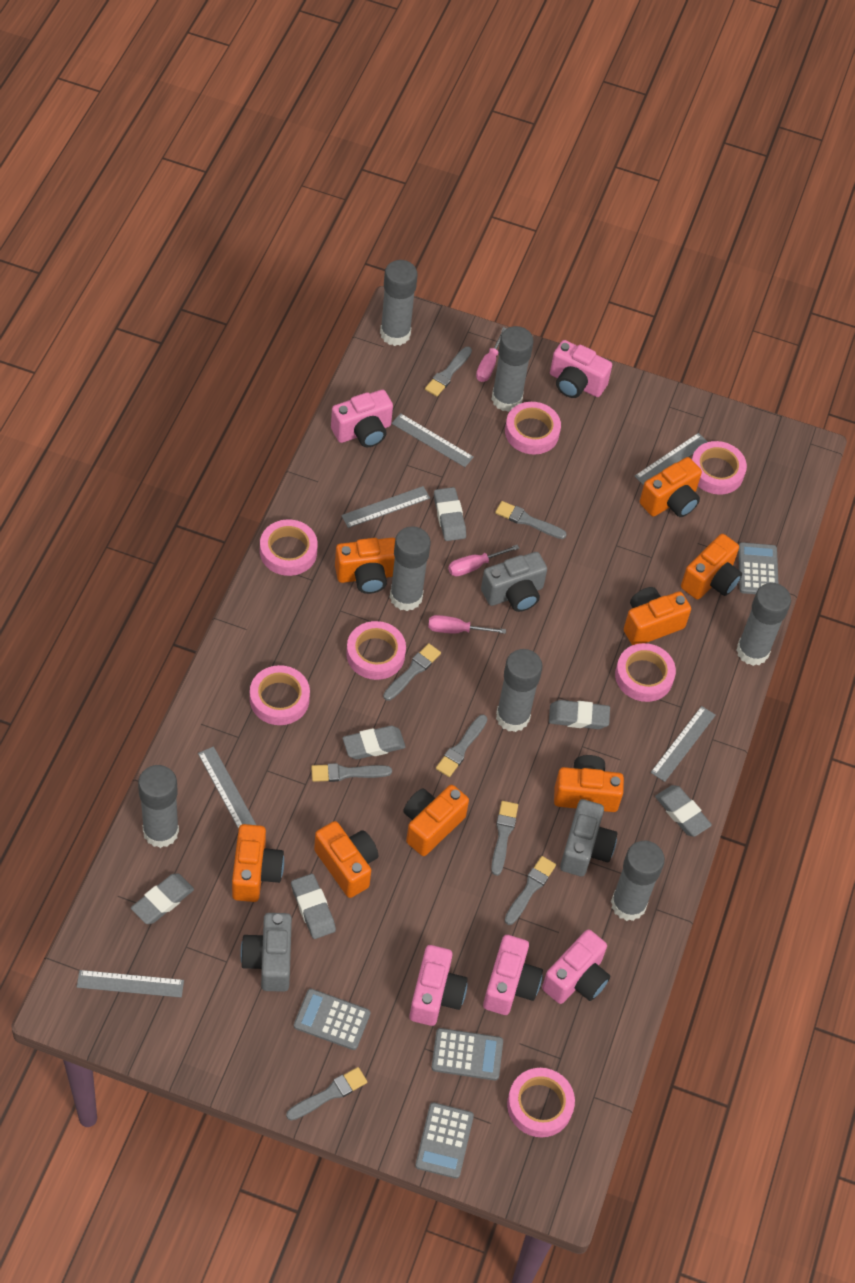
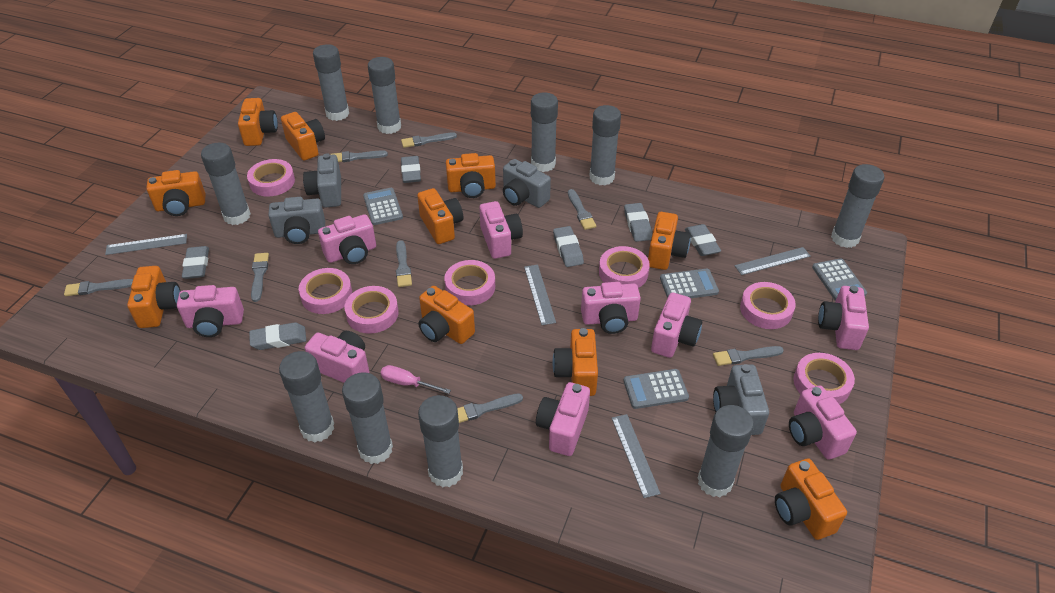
grey camera: [240,913,292,992] [481,552,547,612] [560,799,617,876] = 3 -> [268,197,325,244] [303,154,341,208] [503,159,551,208] [713,364,769,435] = 4
grey glue stick: [138,765,179,848] [380,260,418,346] [390,526,431,611] [491,326,534,412] [496,649,543,732] [611,841,665,921] [736,583,791,666] = 7 -> [201,143,251,225] [279,351,334,443] [313,44,349,121] [342,372,393,464] [368,57,401,134] [418,395,463,488] [531,93,558,172] [589,105,621,185] [698,405,754,497] [831,164,885,248] = 10
grey ruler: [77,970,184,998] [198,746,256,829] [341,486,430,528] [392,413,474,467] [634,433,708,485] [651,706,716,782] = 6 -> [105,234,187,255] [524,265,556,325] [612,414,661,498] [735,247,811,275] = 4
orange camera: [232,824,284,902] [314,821,378,898] [335,538,395,594] [403,785,469,856] [554,755,624,812] [624,587,691,645] [640,457,702,517] [681,534,742,600] = 8 -> [127,266,180,328] [146,170,206,216] [238,98,278,146] [281,112,325,161] [417,188,463,244] [418,286,475,344] [446,153,496,198] [552,328,598,396] [648,212,691,270] [775,458,847,540] = 10
pink camera: [331,390,393,447] [409,945,468,1026] [483,935,543,1015] [542,929,610,1004] [550,340,612,398] = 5 -> [177,285,244,337] [305,331,369,383] [318,214,376,264] [479,201,523,259] [536,382,590,456] [581,282,641,334] [651,292,702,358] [789,385,857,460] [818,285,869,350] = 9
pink screwdriver: [428,615,506,634] [448,545,519,577] [476,327,507,382] = 3 -> [380,365,451,394] = 1

